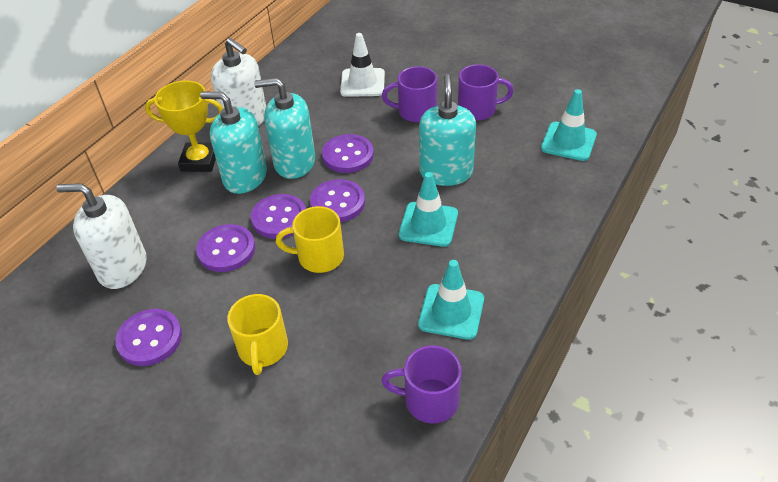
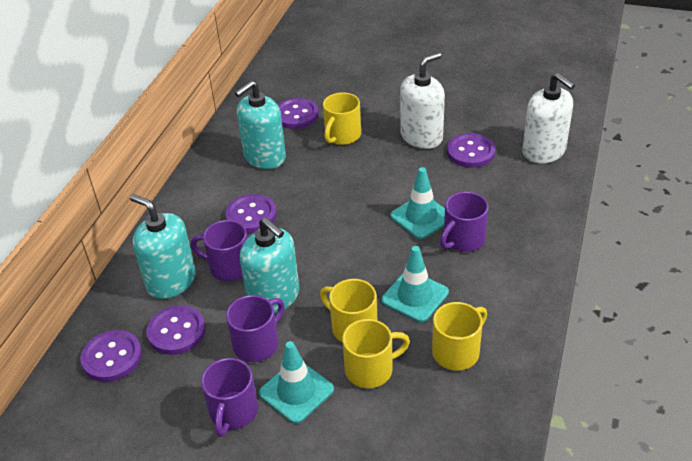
purple mug: [381,345,461,423] [382,66,437,122] [458,64,514,121] = 3 -> [191,220,248,281] [201,358,258,437] [226,295,285,362] [440,192,489,252] = 4
white traffic cone: [340,33,385,97] = 1 -> none = 0
yellow mug: [227,294,288,375] [276,206,344,273] = 2 -> [320,279,377,342] [323,92,361,145] [342,319,410,388] [432,302,487,370] = 4
yellow trophy: [145,80,223,172] = 1 -> none = 0

